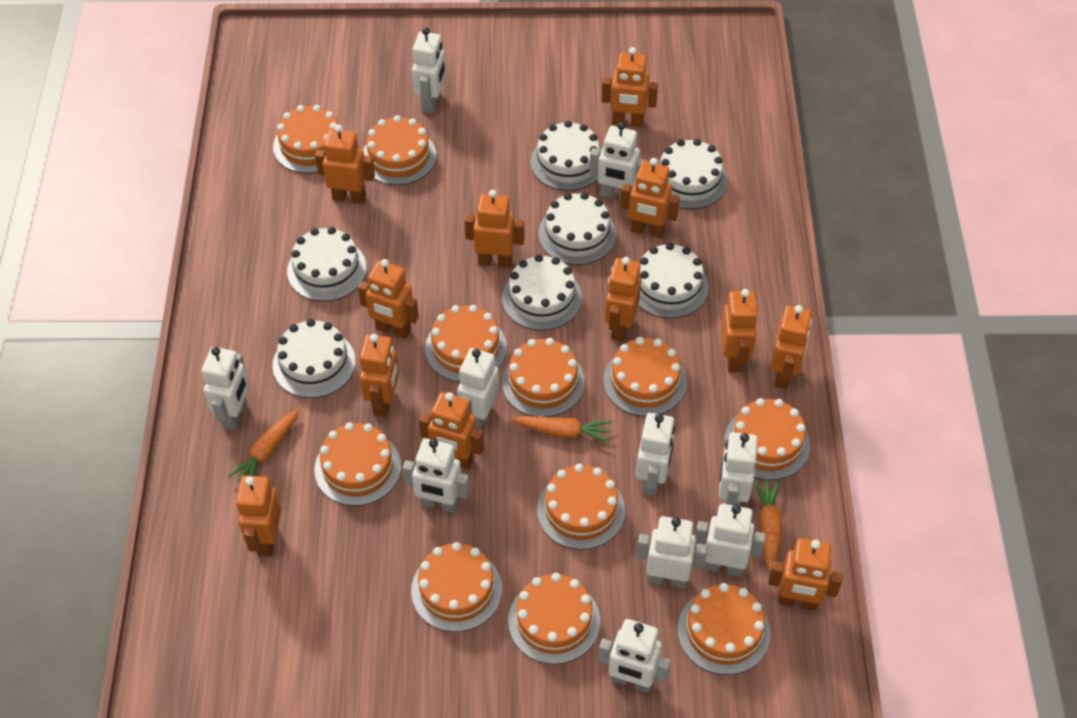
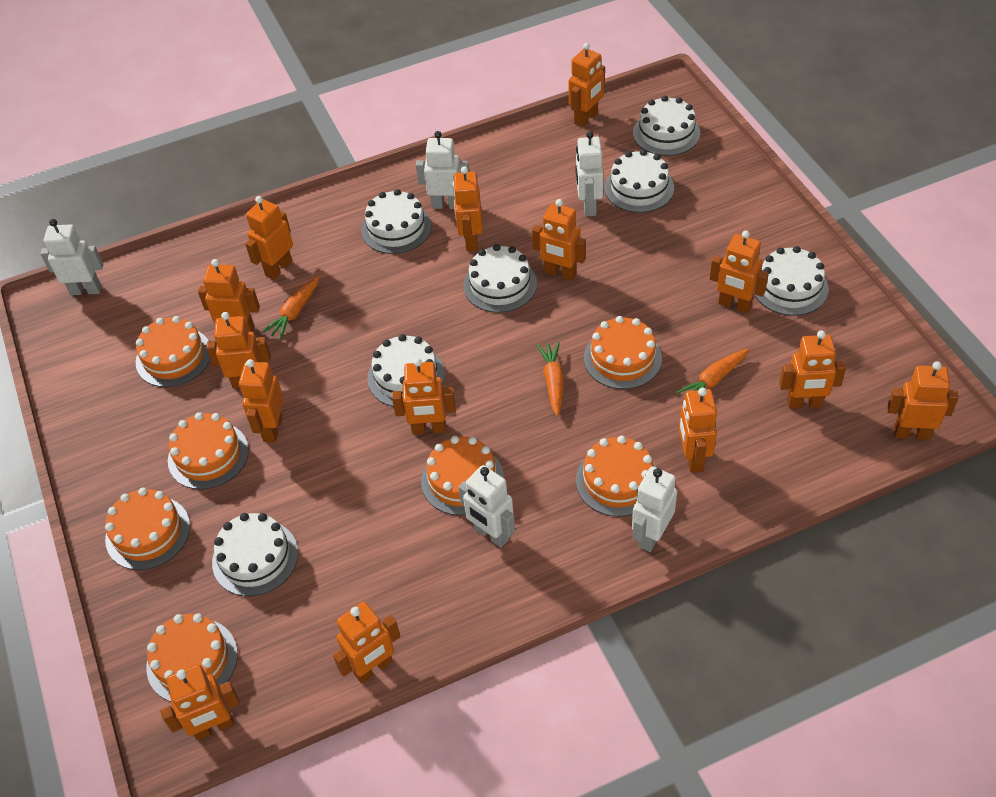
orange cake: [273,105,343,174] [314,422,401,506] [363,115,436,185] [411,542,502,632] [425,305,507,382] [502,338,585,417] [508,573,600,664] [537,464,625,550] [603,337,687,417] [677,583,770,675] [724,398,810,480] = 11 -> [105,488,190,570] [136,316,210,387] [146,613,238,702] [168,412,249,490] [421,436,504,516] [576,436,657,517] [584,316,662,389] = 7
orange robot: [236,475,281,557] [315,125,375,204] [358,259,419,339] [359,334,399,417] [419,392,484,469] [464,190,525,268] [601,47,658,127] [605,257,641,341] [620,158,680,238] [721,289,759,372] [769,538,843,611] [771,305,812,389] = 12 -> [160,664,240,741] [198,259,260,332] [206,312,271,389] [239,359,284,442] [245,196,293,280] [333,602,400,684] [392,358,456,435] [453,166,483,251] [532,199,586,281] [569,43,605,127] [679,388,717,473] [710,230,769,314] [779,330,846,409] [887,361,959,440] = 14
white robot: [202,347,250,430] [403,438,470,513] [412,27,446,114] [457,348,499,430] [589,122,647,200] [598,619,671,693] [636,413,675,496] [636,516,707,589] [695,504,766,577] [719,432,758,506] = 10 -> [40,219,104,295] [416,131,469,209] [458,465,515,548] [576,131,604,217] [632,467,677,552] = 5

